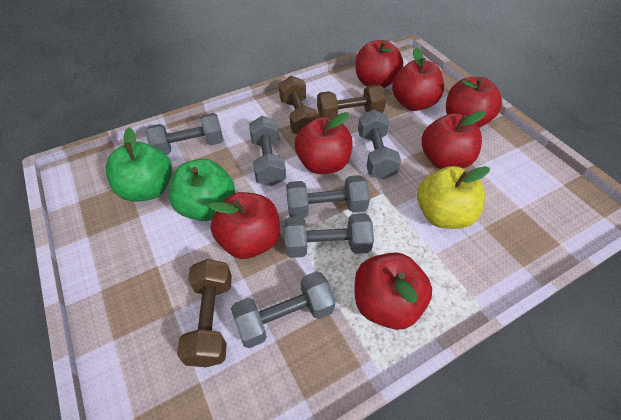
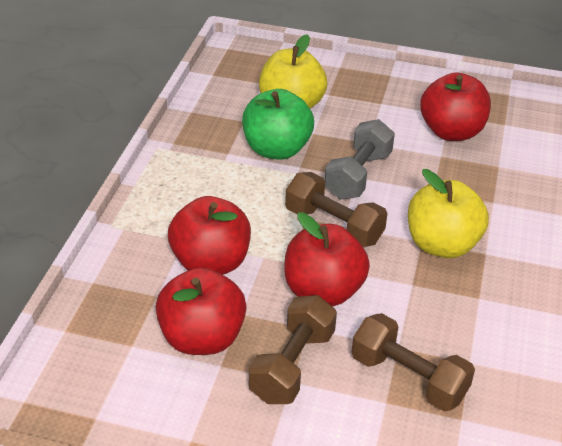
green apple: [106,127,172,202] [169,159,235,221] = 2 -> [242,89,314,160] = 1
grey dumbbell: [145,113,224,155] [231,271,336,348] [249,116,286,186] [285,213,374,258] [286,175,370,218] [358,110,401,179] = 6 -> [325,119,395,199] = 1
red apple: [208,192,280,259] [295,112,353,174] [355,253,432,330] [356,40,403,88] [392,47,444,111] [422,111,486,169] [446,77,502,128] = 7 -> [155,267,247,355] [168,196,251,275] [284,212,370,307] [420,72,491,141] = 4
yellow apple: [417,166,490,229] = 1 -> [259,34,327,109] [408,169,489,258] = 2

